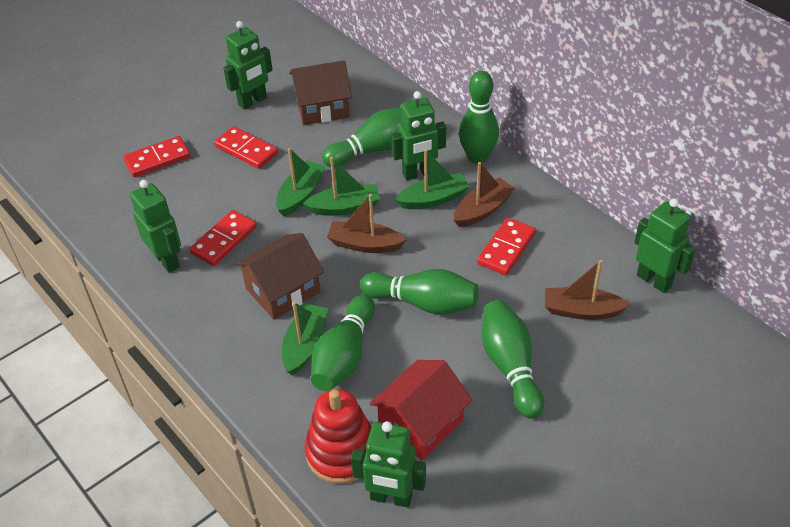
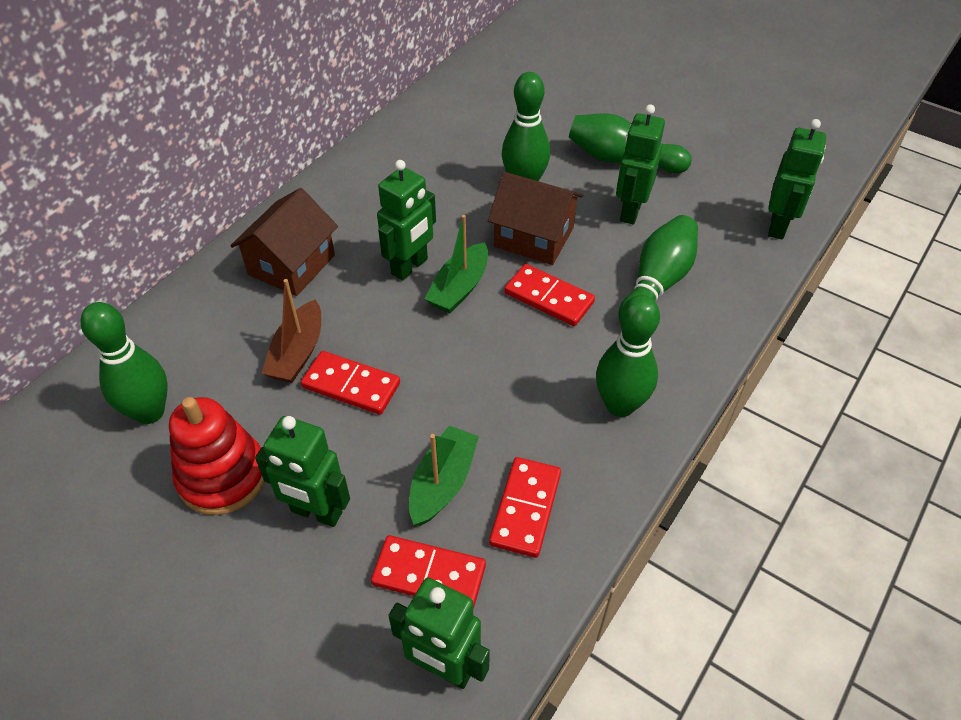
brown boat: [327,194,406,253] [454,162,515,227] [545,260,631,320] = 3 -> [261,279,321,383] = 1
green boat: [276,148,326,216] [282,302,328,375] [303,157,380,216] [395,149,470,209] = 4 -> [409,426,479,526] [425,215,488,314] = 2
red house: [369,360,472,460] = 1 -> none = 0

